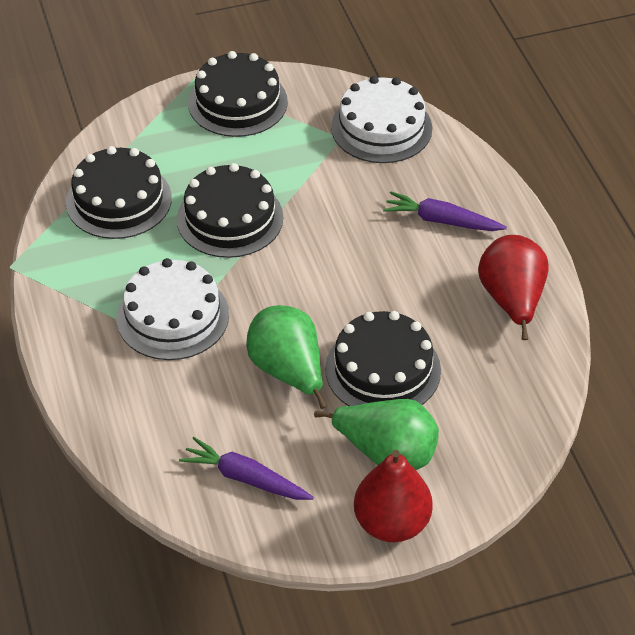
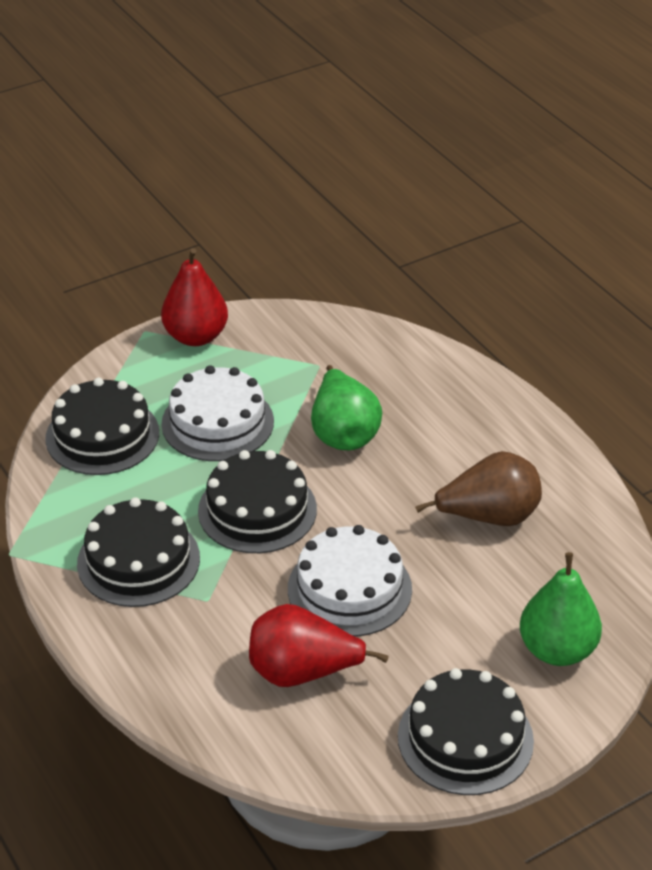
brown pear: none = 0 -> [415,451,542,526] = 1
purple carrot: [179,437,314,500] [383,191,507,231] = 2 -> none = 0

